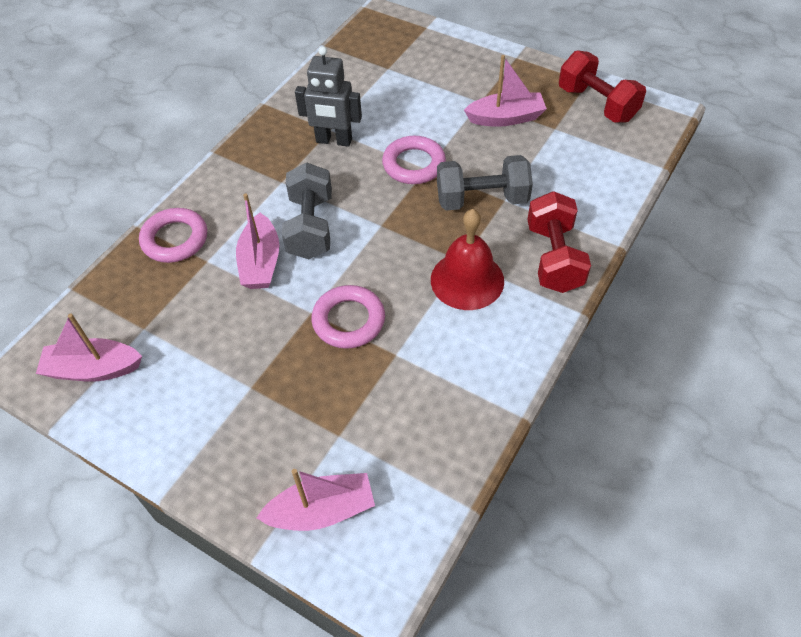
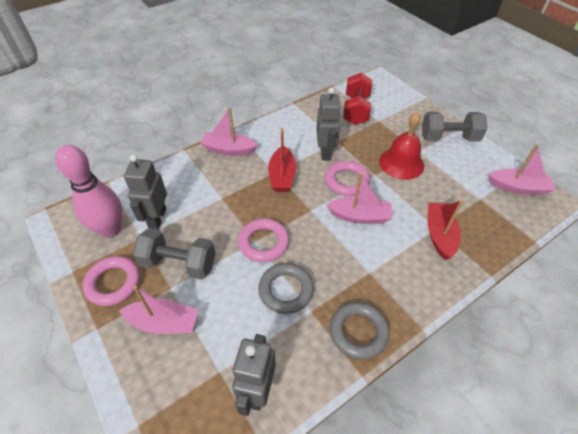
grey ring: none = 0 -> [258,263,314,314] [330,302,389,360] = 2
grey robot: [295,46,362,147] = 1 -> [124,155,167,229] [232,334,276,416] [316,87,342,161] = 3
pink bowling pin: none = 0 -> [55,145,122,238] = 1
red boat: none = 0 -> [268,128,296,192] [428,200,463,260] = 2
red dumbbell: [527,191,591,293] [559,50,646,123] = 2 -> [343,73,372,125] = 1

